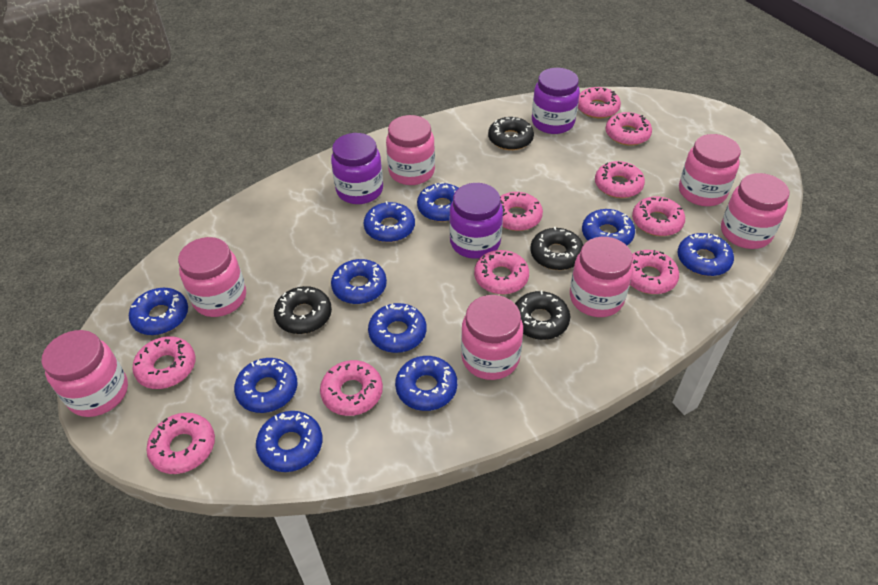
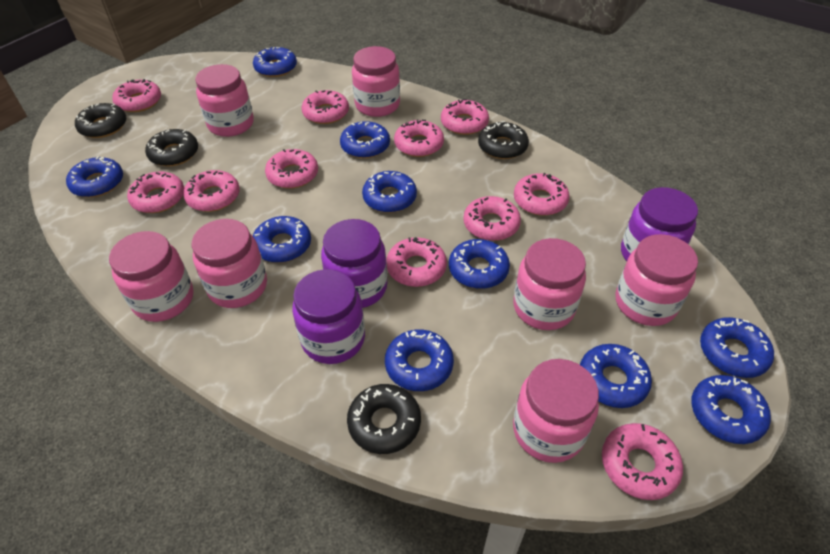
pink donut: [132,336,195,389] [146,413,215,474] [320,360,383,416] [474,250,529,294] [500,192,543,231] [578,87,621,118] [595,161,645,198] [605,112,652,146] [630,250,679,294] [632,196,685,236] = 10 -> [112,79,161,112] [127,172,184,213] [184,170,240,212] [265,149,318,189] [302,90,349,124] [386,237,447,287] [394,119,444,157] [441,99,489,135] [463,196,521,241] [514,173,570,216] [602,423,683,500] = 11

